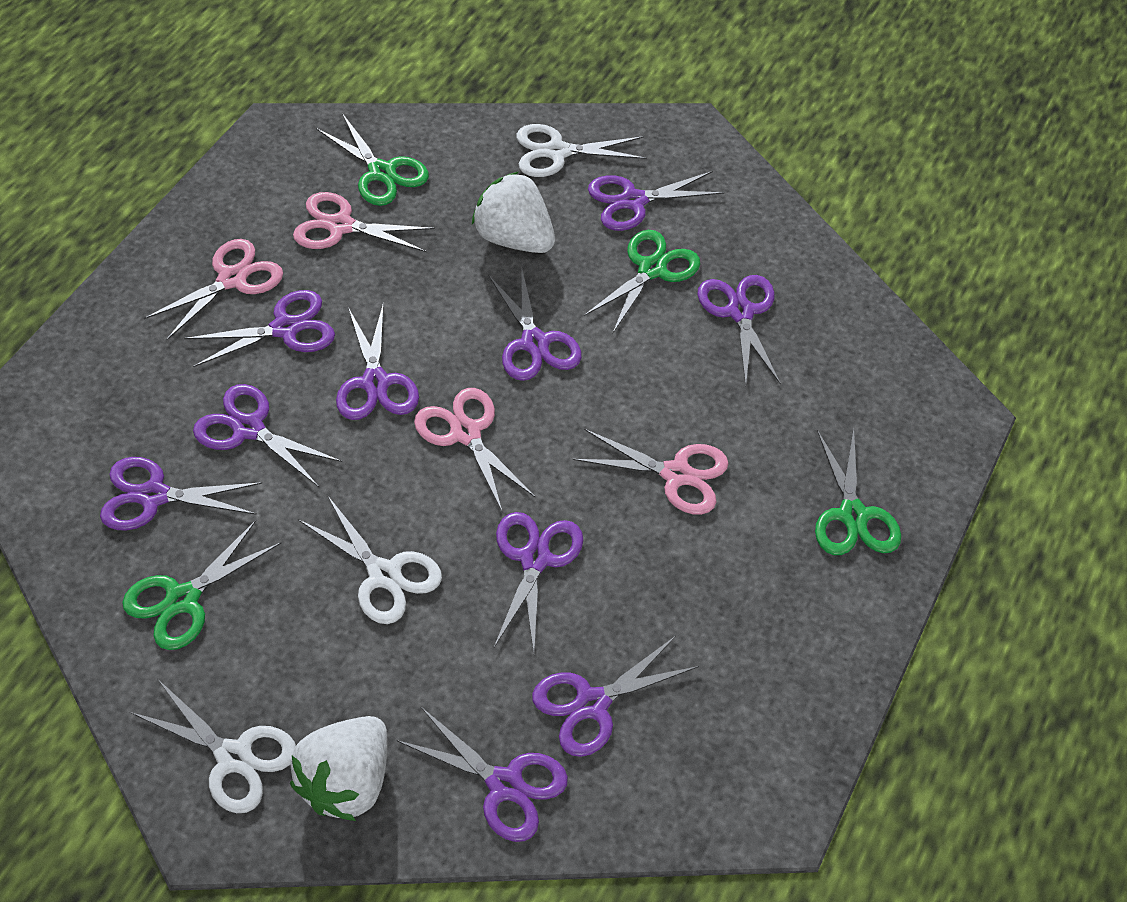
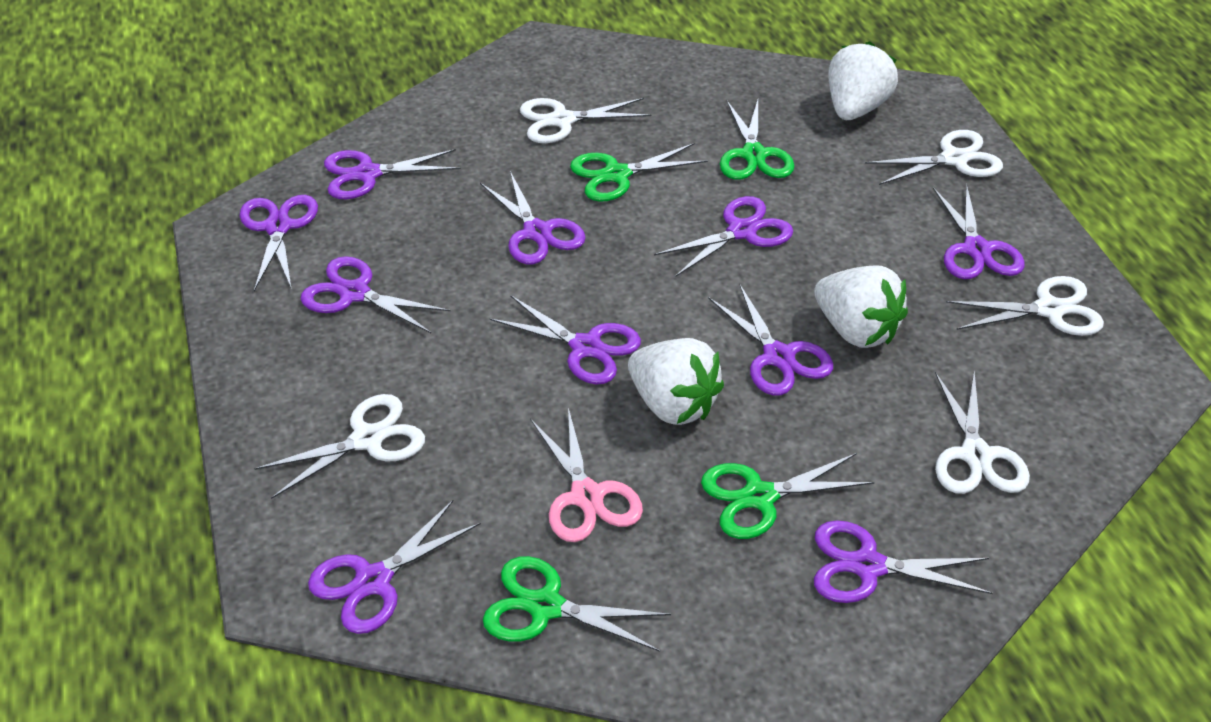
pink scissors: [144,239,283,340] [293,192,435,252] [414,388,535,513] [573,429,729,515] = 4 -> [530,408,643,542] = 1
white scissors: [130,681,296,813] [298,496,442,624] [516,124,647,177] = 3 -> [255,394,425,499] [520,98,651,143] [865,130,1003,185] [935,371,1030,494] [946,276,1104,336] = 5
white strawberry: [290,716,388,821] [472,172,555,253] = 2 -> [628,338,724,425] [814,265,908,348] [828,42,898,120] = 3

